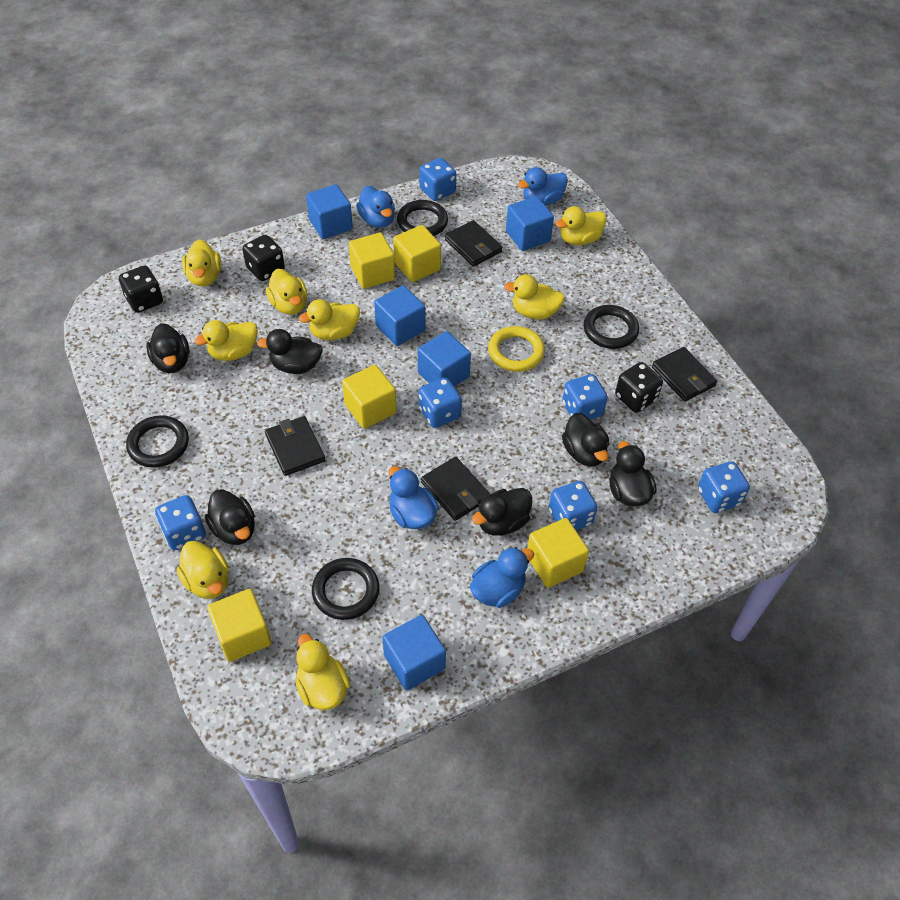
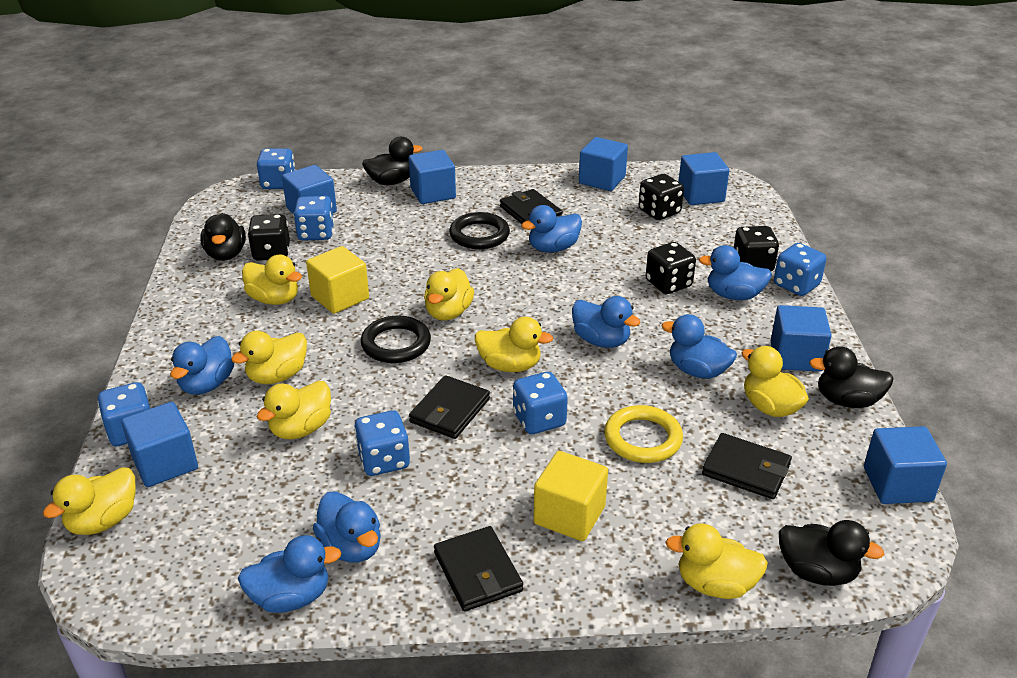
black dice: [119,265,163,313] [242,235,285,281] [615,362,663,413] = 3 -> [248,214,290,261] [639,174,684,220] [646,242,696,294] [734,226,779,271] = 4
black duck: [146,323,189,373] [205,489,255,545] [257,329,323,374] [472,488,532,536] [562,413,609,467] [609,441,656,507] = 6 -> [200,213,246,261] [362,137,422,185] [779,520,884,586] [809,346,894,408] = 4
black ring: [126,415,189,467] [312,558,379,620] [397,200,448,236] [584,305,639,349] = 4 -> [361,316,431,363] [449,212,510,249] = 2
blue cube: [306,184,353,239] [374,285,426,346] [382,615,446,691] [418,331,471,387] [506,196,554,251] = 5 -> [121,402,198,487] [282,165,337,214] [409,150,456,204] [579,137,628,191] [678,152,729,205] [771,305,832,372] [864,426,947,504] = 7
blue duck: [356,186,395,228] [388,466,439,529] [470,547,534,608] [518,167,568,206] = 4 -> [170,336,234,395] [238,535,341,613] [313,491,381,563] [521,205,582,253] [572,296,640,348] [661,314,737,379] [699,245,772,300] = 7
yellow cube: [207,589,272,662] [342,365,397,429] [349,232,395,289] [393,225,441,282] [527,518,589,588] = 5 -> [306,246,369,314] [534,451,608,541] = 2

